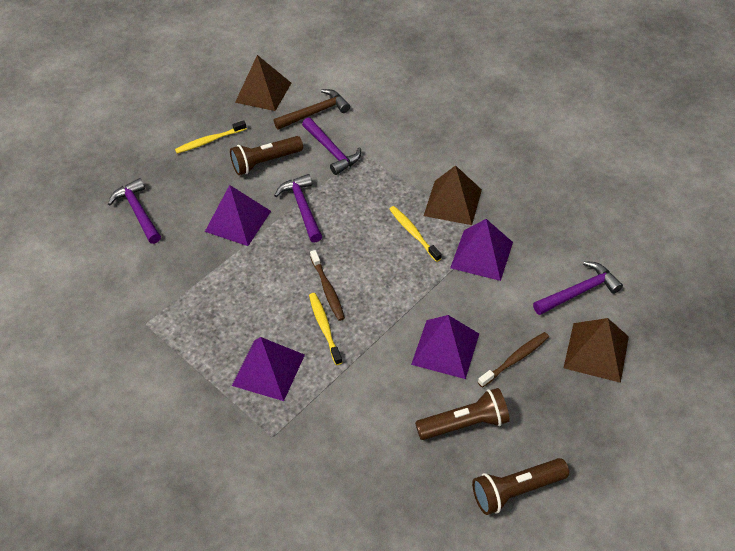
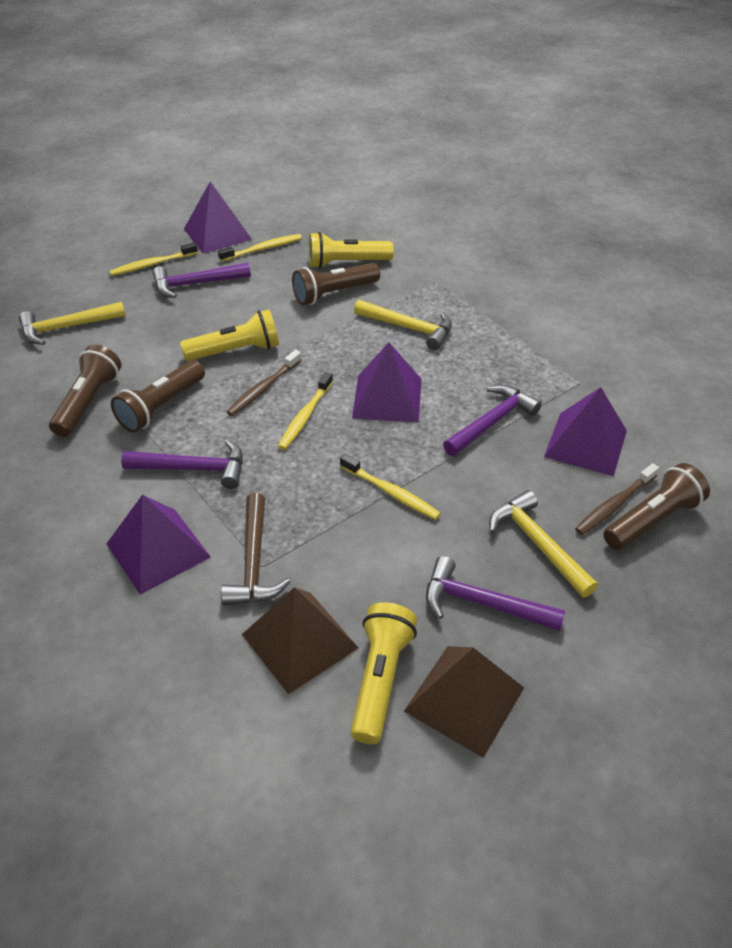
brown flashlight: [230,136,303,175] [415,388,510,440] [472,458,569,515] = 3 -> [49,344,121,437] [111,360,205,433] [292,263,380,305] [603,463,710,550] = 4
brown pyramid: [235,55,291,111] [424,165,482,225] [564,318,629,383] = 3 -> [242,587,358,694] [404,646,524,758] = 2
yellow flashlight: none = 0 -> [180,309,279,361] [308,232,394,268] [351,602,417,744] = 3
yellow hammer: none = 0 -> [19,302,126,345] [354,300,452,350] [489,490,598,597] = 3
yellow toothbrush: [175,120,247,154] [309,293,343,365] [389,206,442,262] = 3 -> [109,242,198,276] [218,234,302,262] [278,372,333,450] [340,454,441,520] = 4

